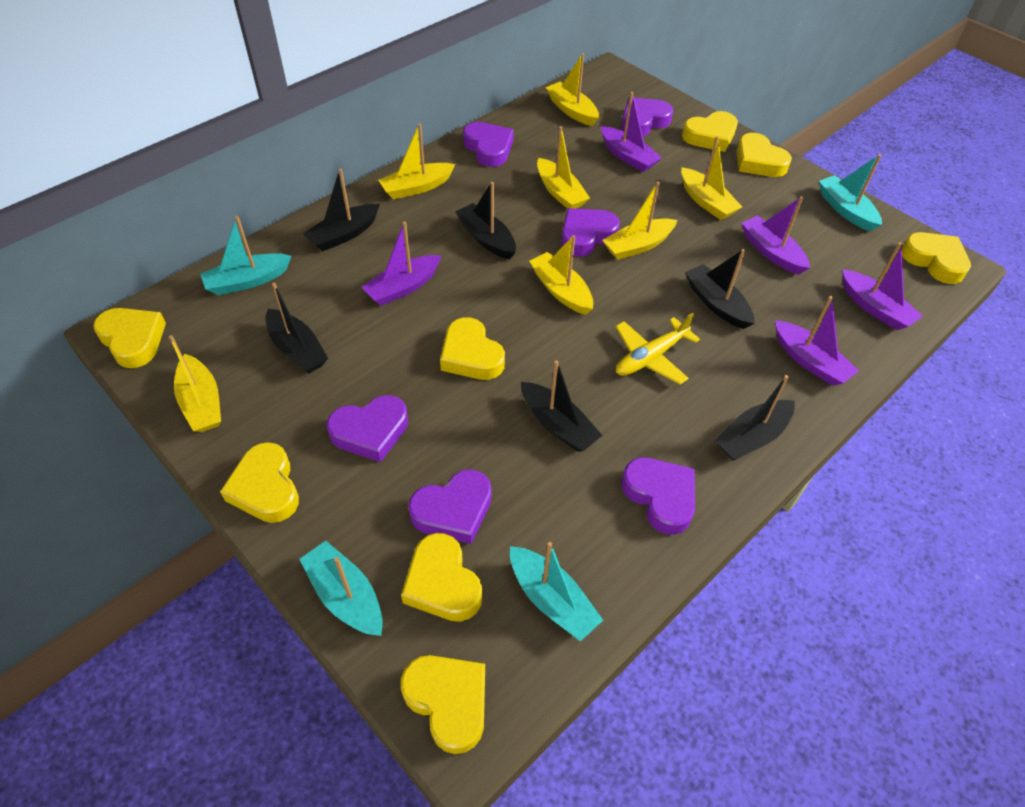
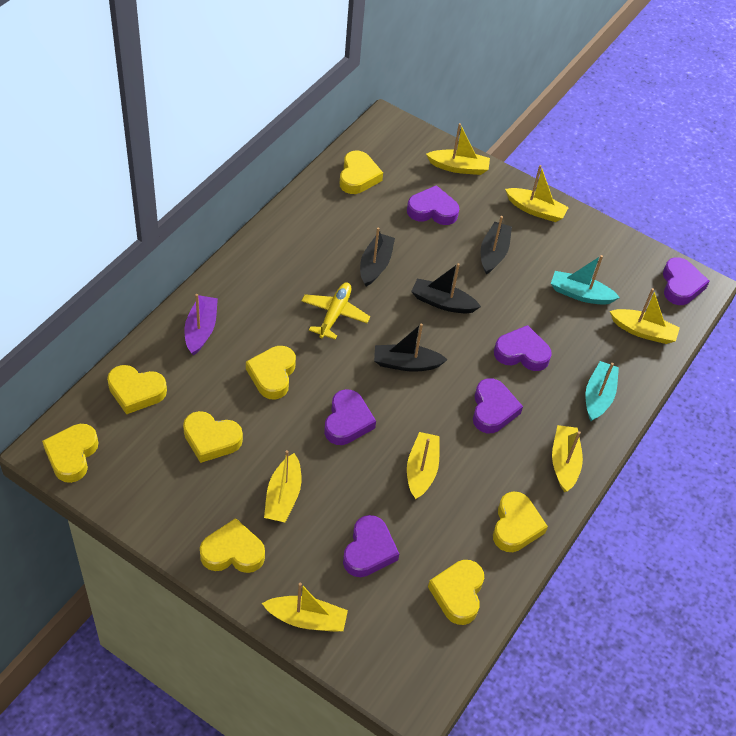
black boat: [265,283,328,374] [303,169,380,251] [455,182,516,259] [521,360,603,452] [685,249,754,329] [715,375,795,461] = 6 -> [360,228,395,286] [374,324,448,372] [411,263,481,313] [481,216,512,274] = 4
purple boat: [361,222,442,306] [601,92,662,172] [741,196,810,275] [775,296,859,386] [842,242,923,330] = 5 -> [184,294,218,355] = 1
turquoise boat: [200,216,291,295] [299,541,383,636] [510,542,603,641] [819,154,882,232] = 4 -> [551,255,620,305] [586,361,619,421] = 2

